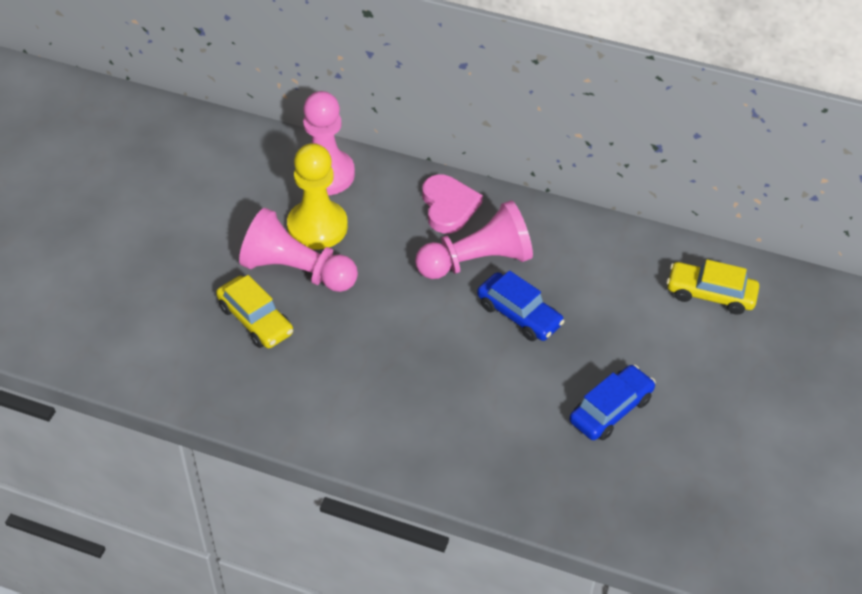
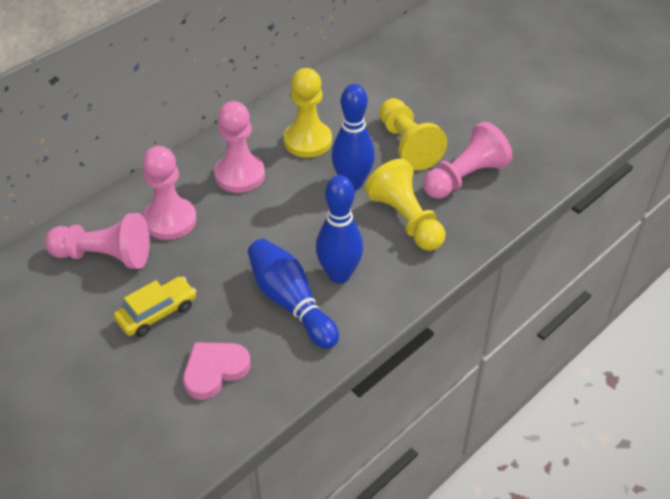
blue bowling pin: none = 0 -> [248,238,339,349] [316,175,363,284] [331,84,375,190] = 3
blue car: [477,271,565,341] [569,365,656,440] = 2 -> none = 0
pink pawn: [239,208,358,292] [303,91,355,195] [415,200,533,279] = 3 -> [45,213,150,269] [142,146,197,240] [214,101,265,193] [423,122,513,199] = 4
yellow car: [216,275,293,348] [667,259,759,315] = 2 -> [113,276,197,337] = 1
yellow pawn: [287,143,348,250] = 1 -> [284,68,332,158] [365,159,445,251] [379,98,447,171] = 3

